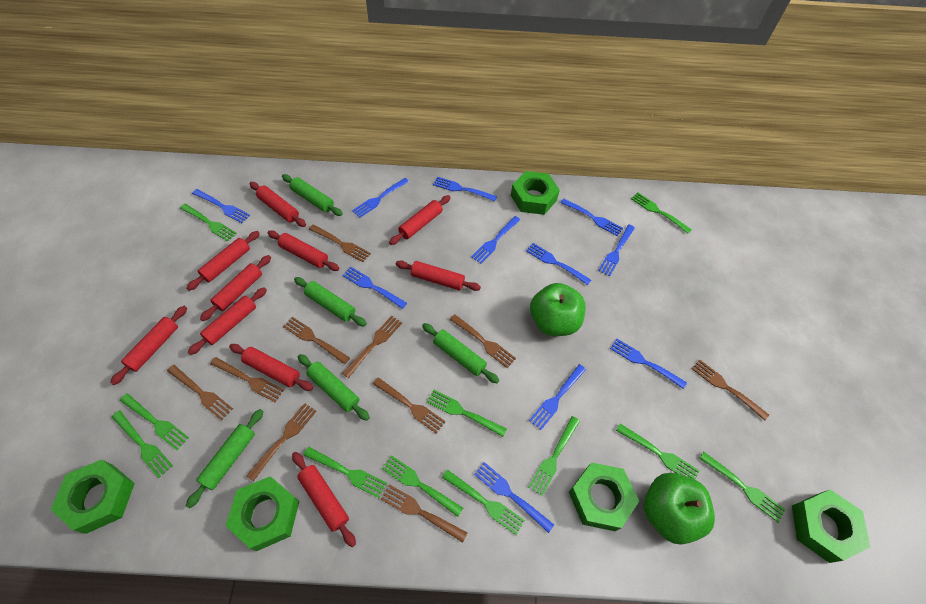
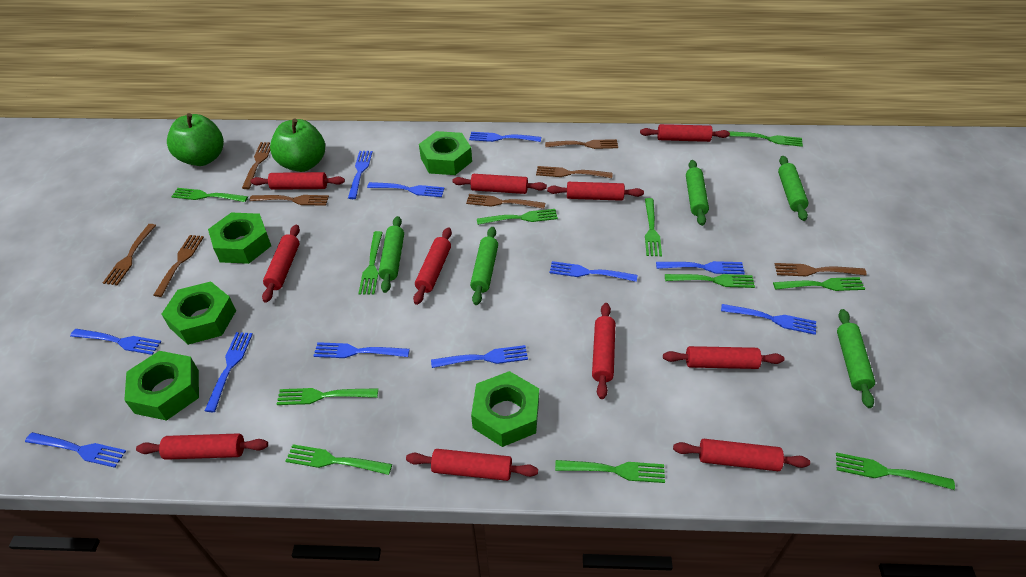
brown fork: [167,365,233,421] [210,357,284,402] [246,403,317,481] [283,317,350,365] [309,224,371,262] [342,315,402,378] [373,377,446,434] [381,484,467,543] [450,314,516,368] [692,359,769,421] = 10 -> [103,224,156,285] [153,235,204,297] [242,142,270,189] [249,195,329,206] [466,194,545,209] [536,166,613,178] [545,139,618,149] [775,263,867,276] = 8
red rolling pin: [110,306,187,385] [186,231,260,291] [188,287,267,355] [200,255,271,321] [229,344,313,391] [250,182,306,227] [268,231,339,271] [292,452,356,547] [389,195,451,245] [396,261,481,291] = 10 -> [136,433,268,460] [251,172,345,190] [262,225,300,303] [406,449,538,481] [413,227,452,305] [452,174,547,194] [547,182,644,201] [592,303,615,399] [640,124,730,142] [663,346,784,369] [673,439,810,471] = 11

